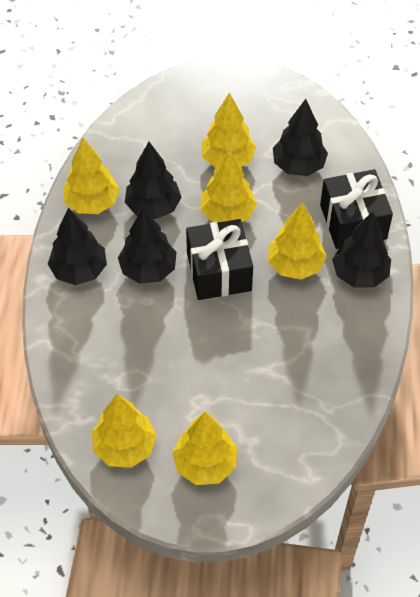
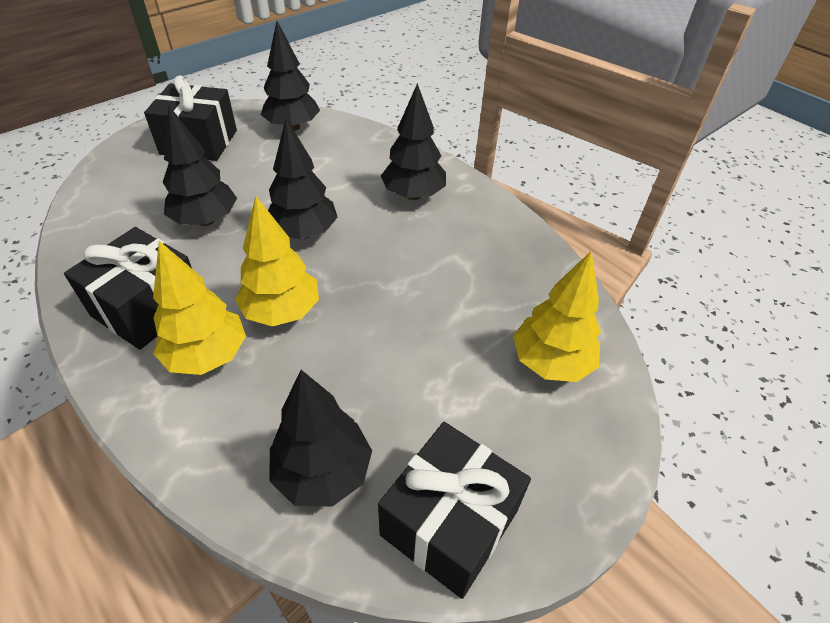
black gift: [186,219,253,300] [320,169,393,249] = 2 -> [64,227,192,350] [144,75,237,161] [378,422,531,599] = 3
yellow tree: [63,138,119,214] [92,394,157,468] [172,412,238,485] [200,149,257,223] [201,92,256,168] [268,202,327,280] = 6 -> [153,241,246,375] [235,196,319,327] [513,251,601,382] = 3

